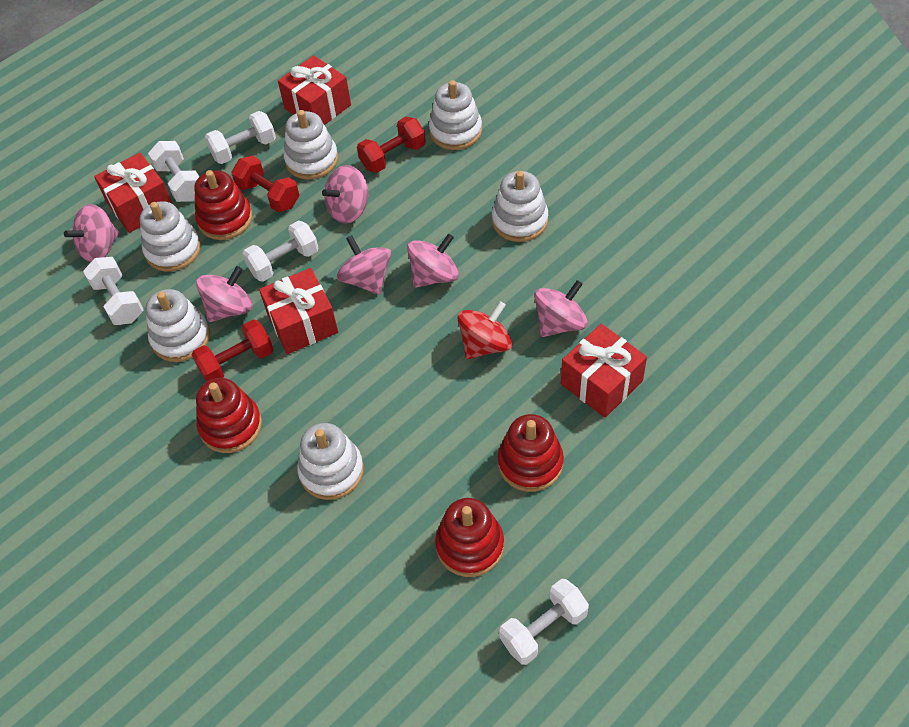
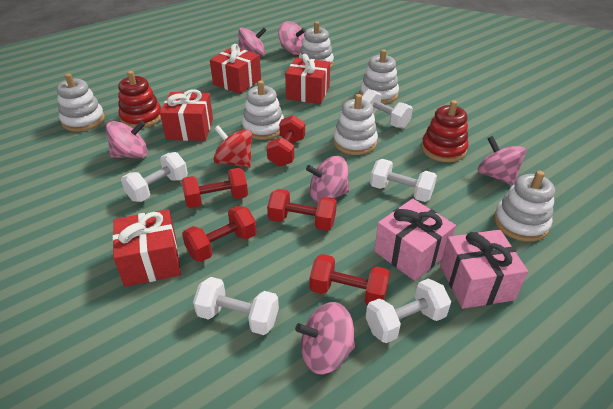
pink gift: none = 0 -> [374,198,456,281] [440,230,528,309] = 2
red dumbbell: [192,319,274,382] [231,156,300,212] [357,117,426,173] = 3 -> [181,168,248,208] [182,206,257,262] [267,115,305,166] [267,189,337,231] [310,254,390,305] = 5
red stacking toy: [194,170,252,240] [196,378,262,453] [435,498,504,577] [498,414,564,492] = 4 -> [118,71,161,128] [421,100,468,162] = 2

